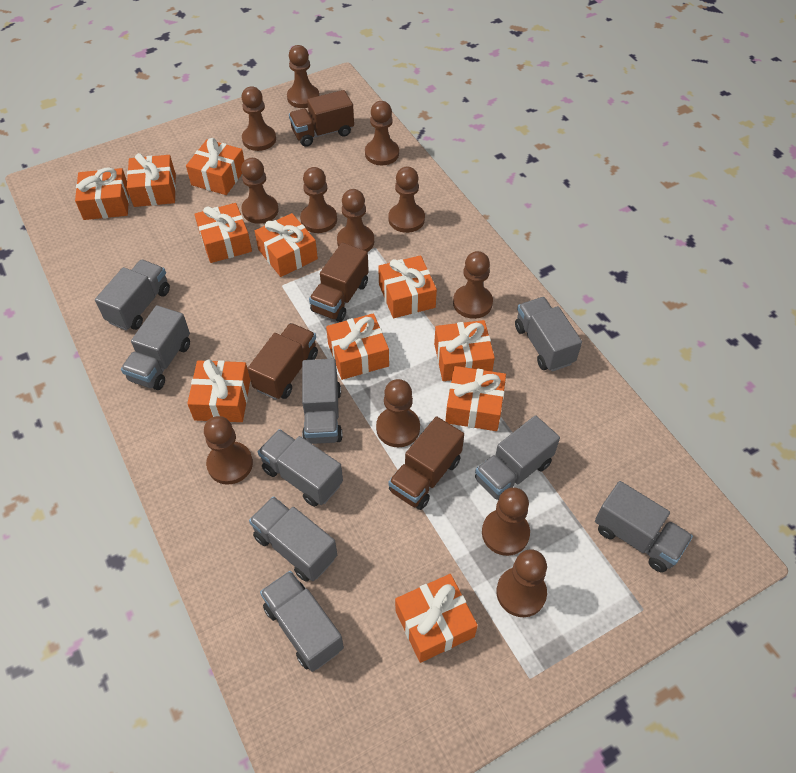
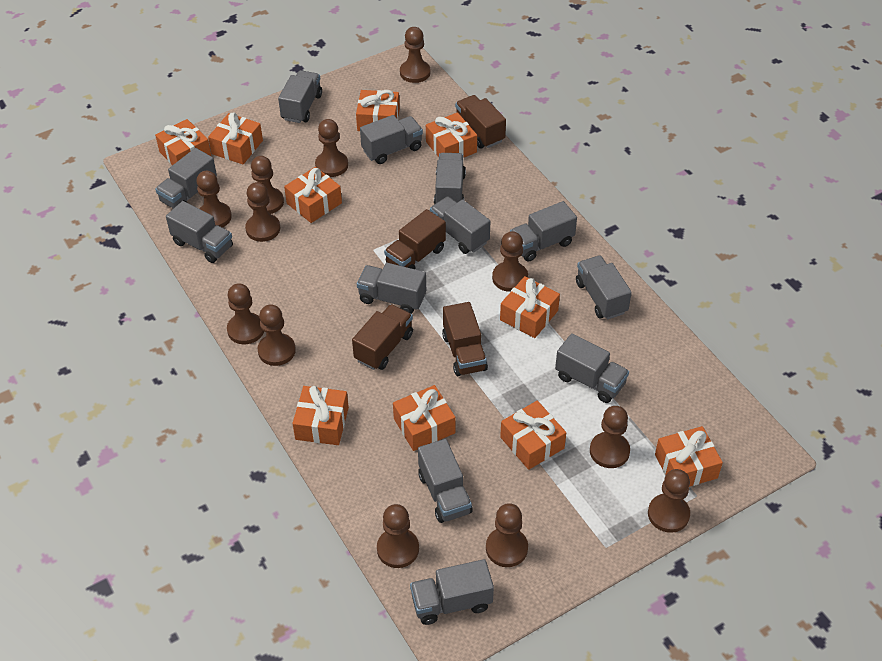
grey truck: [95,260,170,331] [121,305,190,390] [249,496,337,582] [258,429,343,507] [260,571,344,672] [302,359,343,444] [475,415,560,500] [515,297,582,372] [595,481,693,572] = 9 -> [155,148,217,209] [166,201,233,263] [278,70,322,123] [357,263,426,314] [360,115,423,164] [410,559,494,625] [418,439,472,523] [430,196,490,254] [434,153,466,204] [510,201,577,262] [555,333,629,403] [576,255,632,319] = 12
orange gift: [75,167,129,220] [127,153,176,207] [186,138,244,195] [187,360,250,422] [194,203,252,263] [255,213,318,277] [326,313,389,380] [378,255,437,318] [395,574,478,663] [434,320,495,381] [445,366,506,431] = 11 -> [155,119,211,165] [208,112,263,164] [284,167,342,223] [292,386,349,445] [356,90,400,131] [393,385,455,451] [426,112,477,158] [500,276,560,338] [500,401,566,470] [655,426,723,487] = 10

